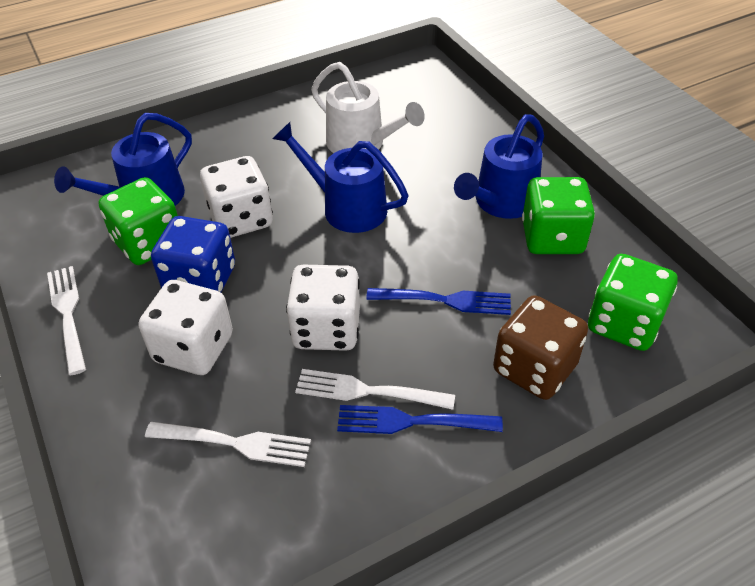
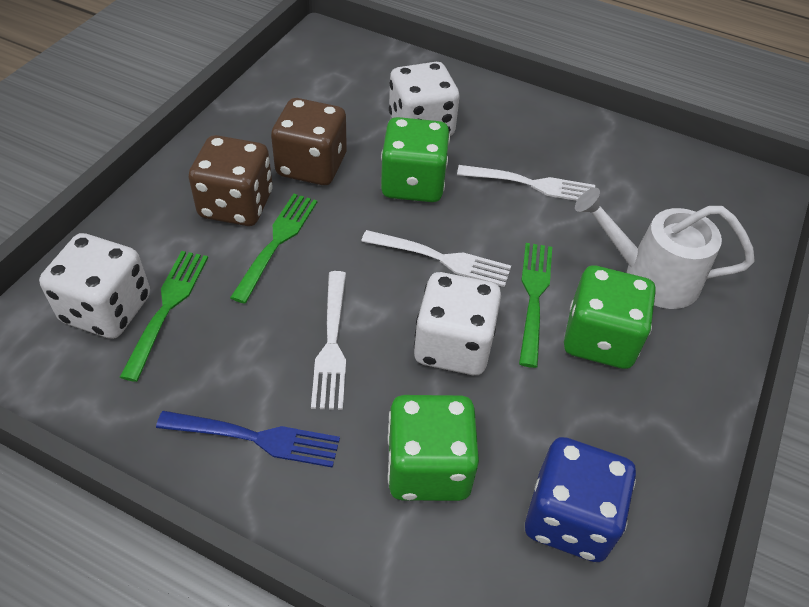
blue fork: [337,405,503,434] [366,288,511,315] = 2 -> [156,411,340,468] = 1
blue watering can: [54,113,192,206] [273,122,409,233] [454,114,544,219] = 3 -> none = 0
brown dice: [493,295,588,400] = 1 -> [189,135,273,226] [271,98,347,185] = 2
green fork: none = 0 -> [120,251,208,382] [230,194,317,304] [519,243,552,368] = 3

